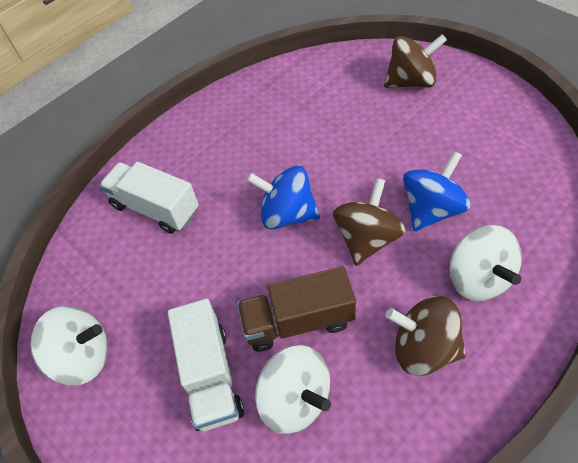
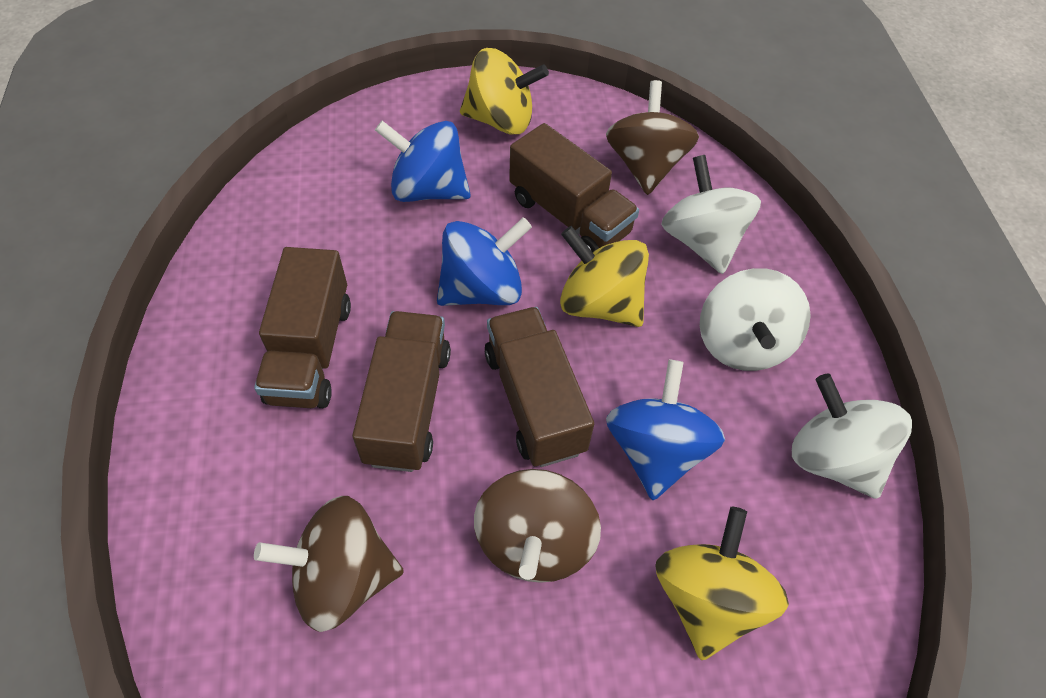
blue spinning top: [246,166,320,229] [403,151,471,231] = 2 -> [375,121,471,202] [437,217,532,306] [606,359,725,500] = 3
brown truck: [237,266,356,352] = 1 -> [254,247,351,408] [352,311,451,472] [485,307,594,467] [509,123,639,252] = 4
white truck: [99,162,199,234] [168,299,244,431] = 2 -> none = 0
yellow spinning top: none = 0 -> [460,48,549,134] [560,226,649,327] [655,507,789,660] = 3

